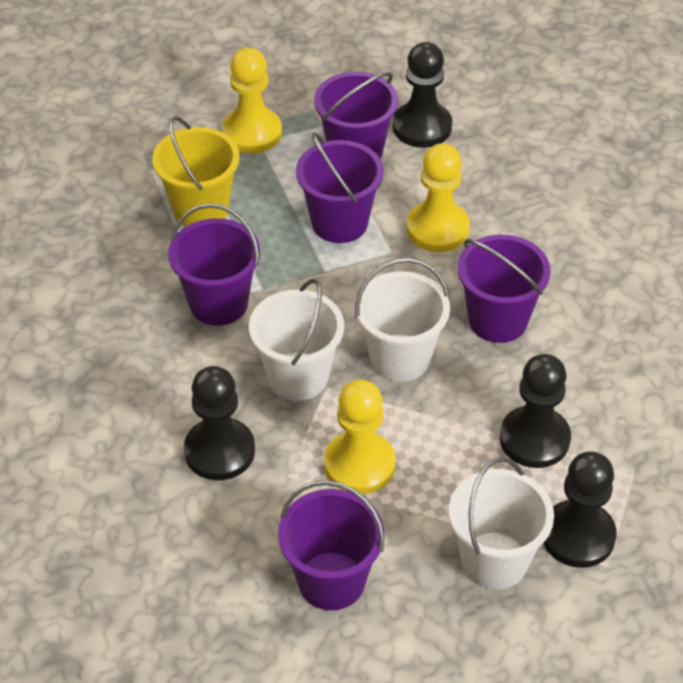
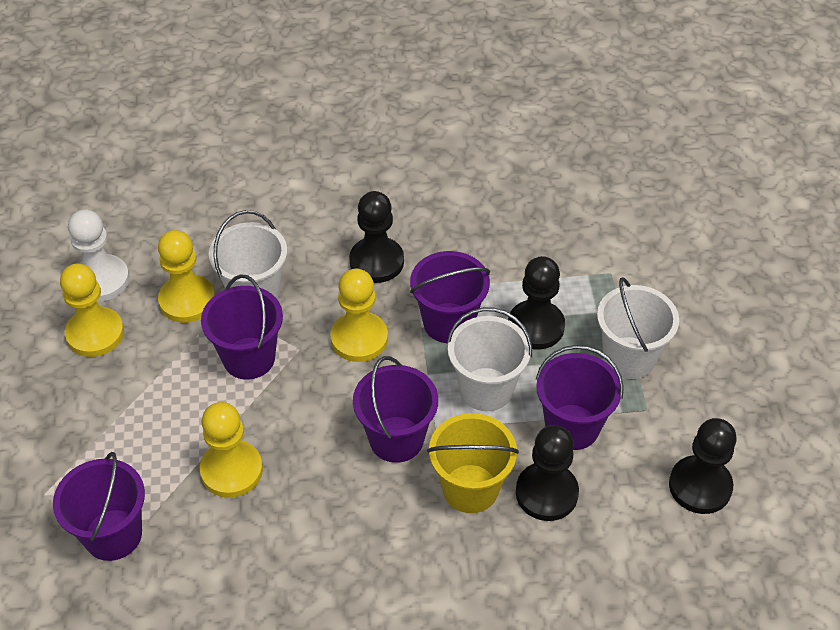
white pawn: none = 0 -> [68,209,130,302] = 1
yellow pawn: [222,48,282,153] [324,380,395,494] [407,143,470,252] = 3 -> [60,264,124,357] [158,230,215,323] [200,402,263,498] [330,269,388,362] = 4

